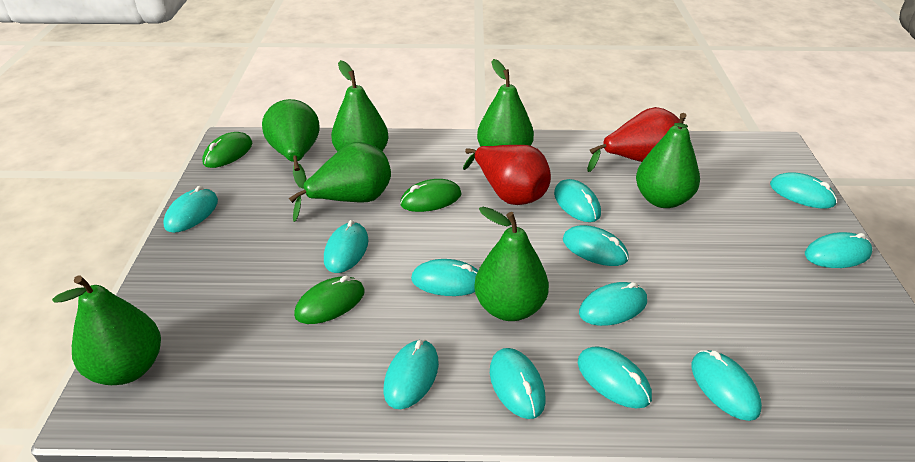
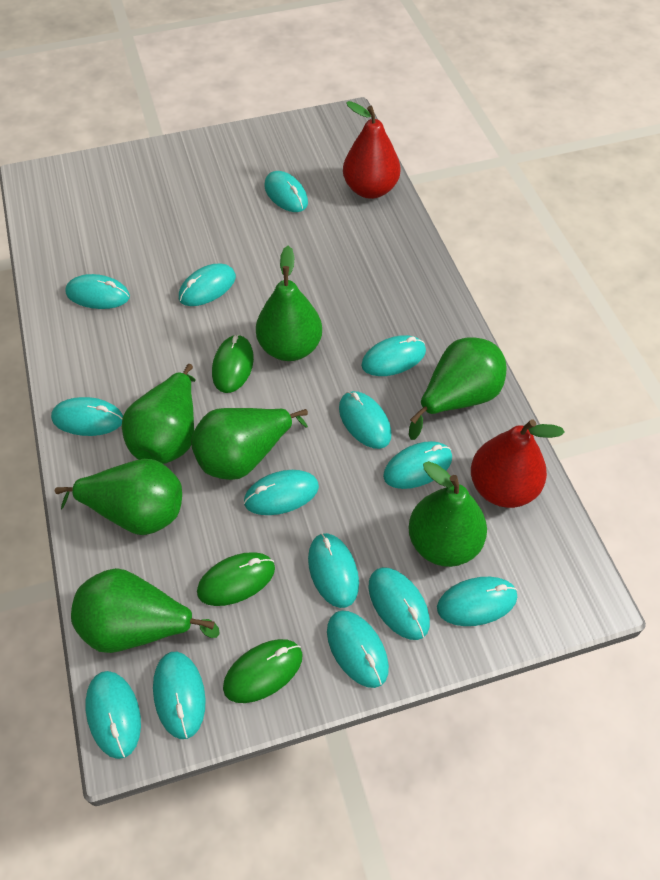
turquoise mouse: [163,186,218,233] [324,220,369,273] [384,340,439,409] [411,259,478,296] [490,348,546,419] [554,179,601,222] [563,225,629,266] [578,347,652,408] [579,282,647,326] [691,350,762,421] [770,172,837,209] [805,232,872,268] = 12 -> [51,397,123,436] [65,274,130,309] [86,671,141,759] [153,652,206,739] [179,264,236,306] [244,470,319,515] [264,171,308,212] [308,533,359,608] [327,611,389,688] [339,391,392,449] [361,335,426,376] [368,567,430,640] [383,441,452,489] [437,577,518,626] = 14

